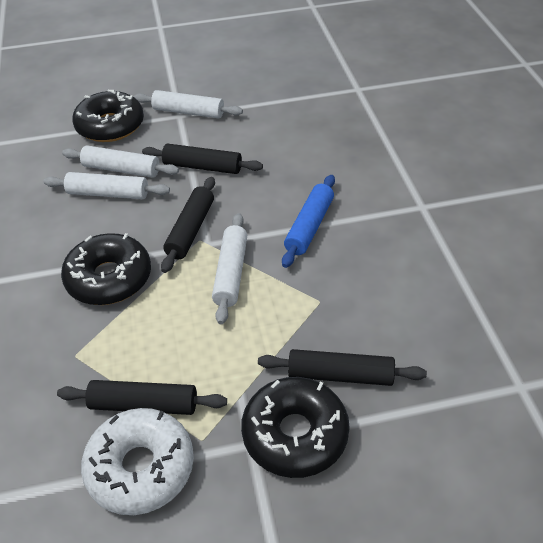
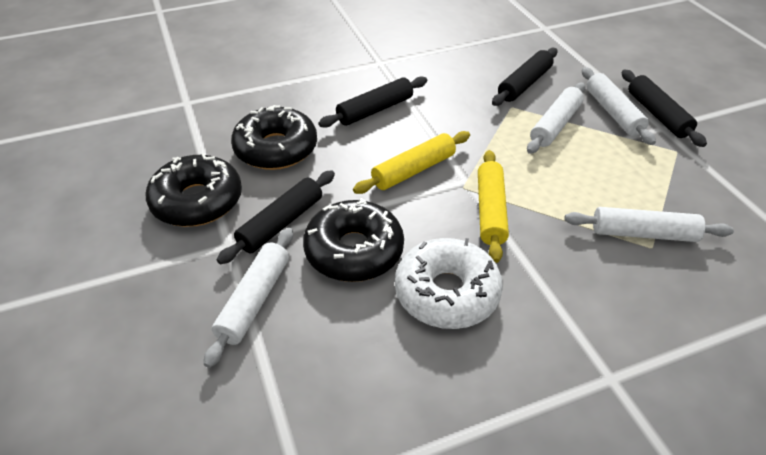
blue rolling pin: [282,175,335,268] = 1 -> none = 0
yellow rolling pin: none = 0 -> [353,131,470,194] [478,150,509,263] = 2

